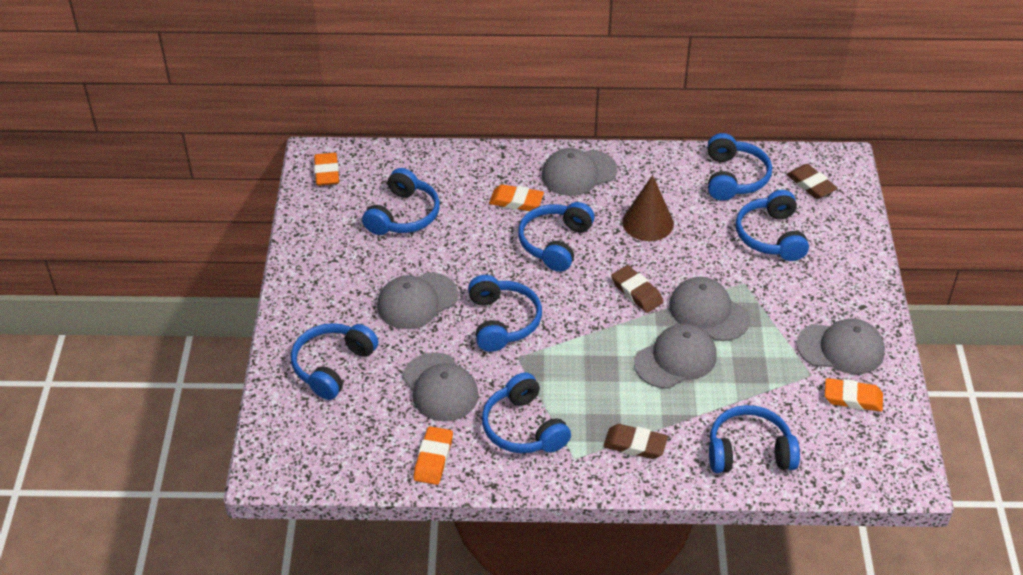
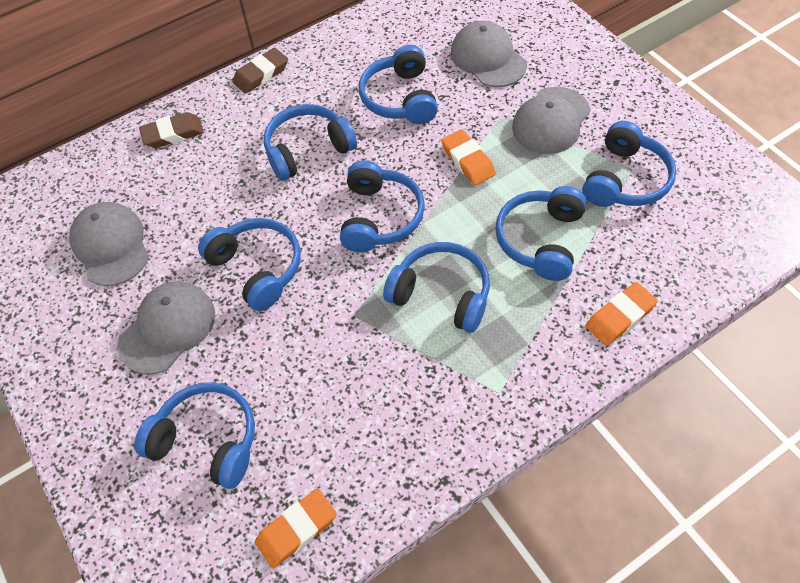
brown cone: [622,175,674,241] = 1 -> none = 0
brown eraser: [603,424,668,459] [611,265,663,313] [786,164,838,199] = 3 -> [139,112,204,148] [232,48,288,94] = 2
grey cap: [377,272,458,329] [403,352,479,422] [542,148,617,196] [634,324,717,388] [669,277,750,341] [796,318,885,374] = 6 -> [69,202,149,286] [117,282,215,375] [451,21,527,87] [512,87,590,154] = 4
orange eraser: [314,153,339,186] [414,426,453,485] [489,184,544,211] [825,378,883,412] = 4 -> [255,489,337,568] [441,129,496,185] [585,282,658,346] = 3

